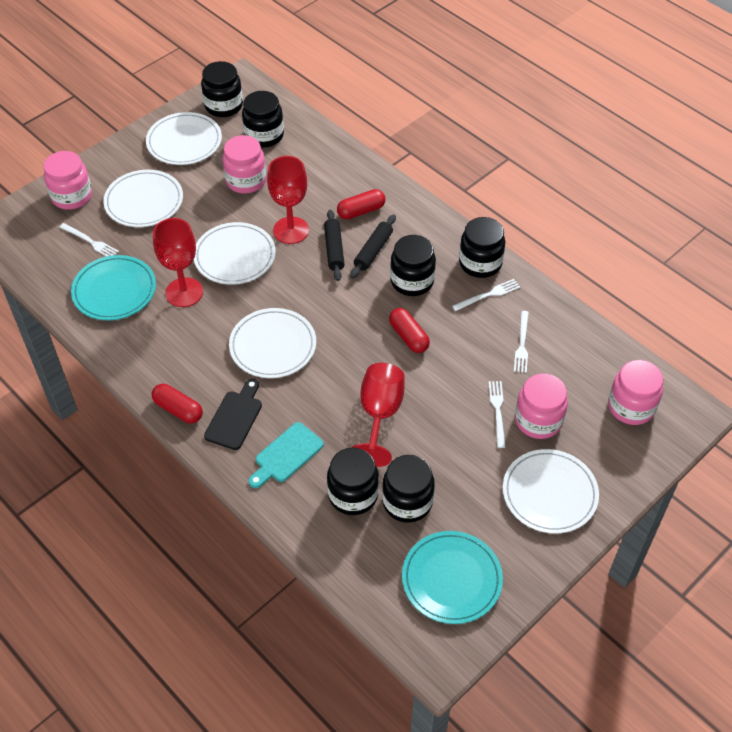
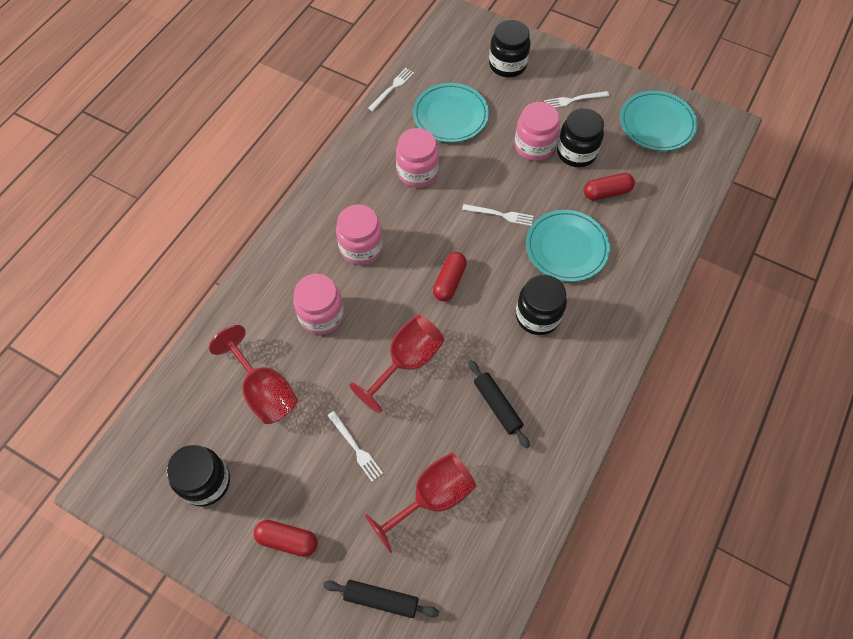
black cutting board: [204,379,262,450] = 1 -> none = 0
black jar: [201,61,243,117] [242,91,284,148] [327,448,379,515] [382,455,435,523] [390,235,436,296] [459,217,505,278] = 6 -> [166,445,230,506] [489,20,530,78] [516,274,567,335] [557,108,604,167] = 4
turquoise cutting board: [248,422,324,488] = 1 -> none = 0
turquoise plate: [71,255,156,320] [402,531,503,624] = 2 -> [413,83,489,143] [526,210,610,282] [620,91,697,151] = 3
white plate: [103,170,183,227] [146,112,222,165] [194,222,276,285] [229,308,316,378] [503,449,599,534] = 5 -> none = 0

